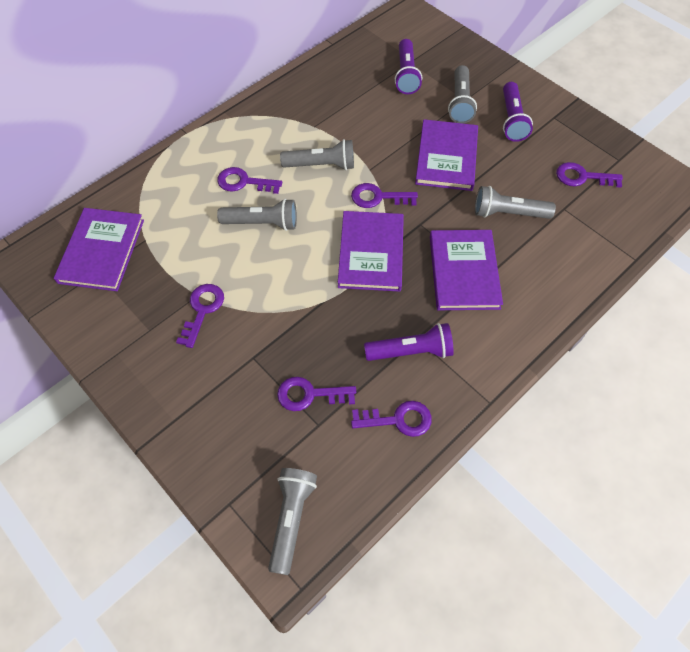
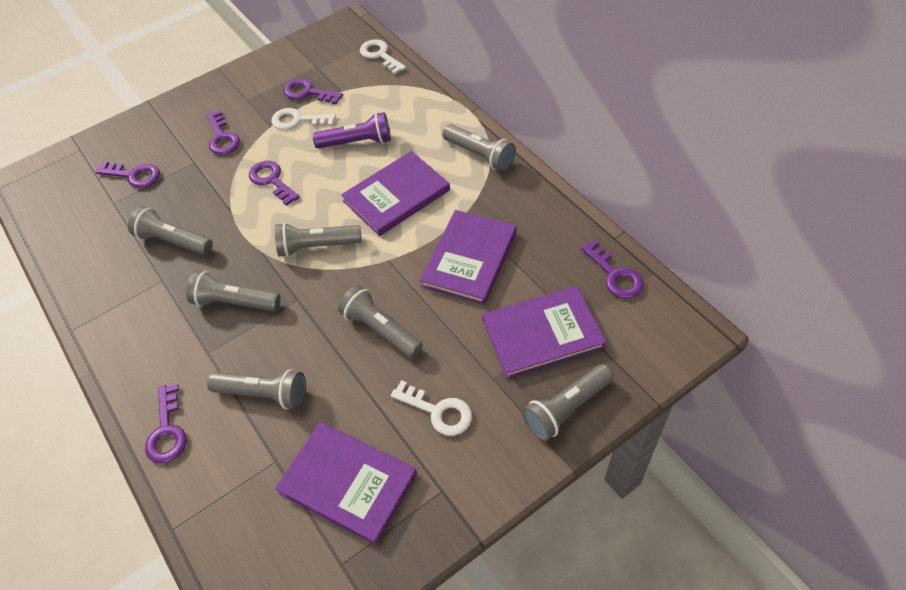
grey flashlight: [217,199,297,231] [268,468,317,575] [280,139,354,170] [448,65,477,123] [475,186,556,219] = 5 -> [128,206,213,255] [186,271,281,311] [207,369,306,409] [275,223,362,257] [338,285,423,358] [442,124,516,172] [522,364,614,441] = 7
purple flashlight: [364,323,454,361] [395,39,422,94] [503,82,533,142] = 3 -> [313,112,391,149] = 1
white key: none = 0 -> [272,108,336,130] [360,39,406,74] [391,380,472,436] = 3

